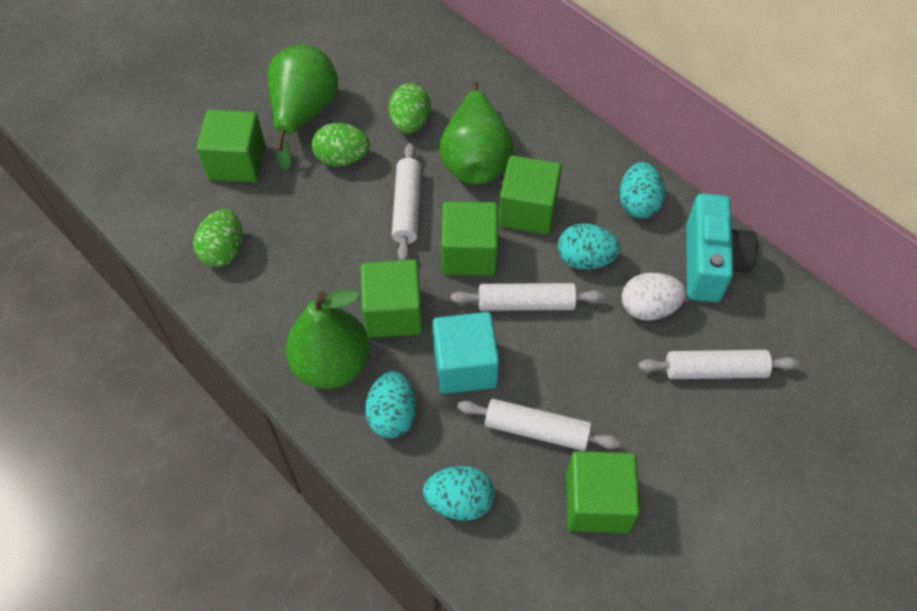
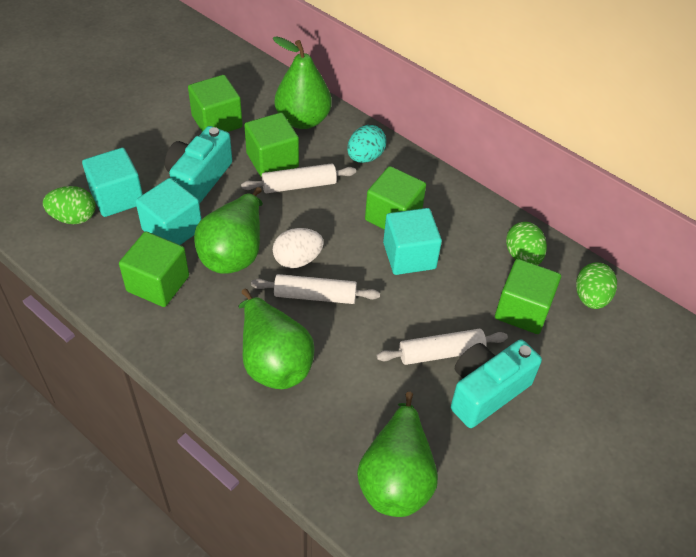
green pear: [268,45,338,171] [286,289,370,389] [440,82,514,185] = 3 -> [194,187,263,274] [238,289,315,389] [273,36,332,129] [357,392,438,517] = 4
turquoise camera: [686,193,758,302] = 1 -> [165,126,232,204] [451,339,542,428] = 2
turquoise cube: [433,312,500,394] = 1 -> [82,148,143,217] [135,178,202,245] [383,208,442,275] = 3
turquoise egg: [365,371,417,438] [423,466,495,521] [558,223,620,270] [620,162,665,218] = 4 -> [347,125,387,163] = 1
white rolling pin: [392,143,421,260] [451,283,604,311] [458,399,620,451] [638,350,799,379] = 4 -> [241,163,356,193] [251,274,380,304] [377,329,508,365] = 3

